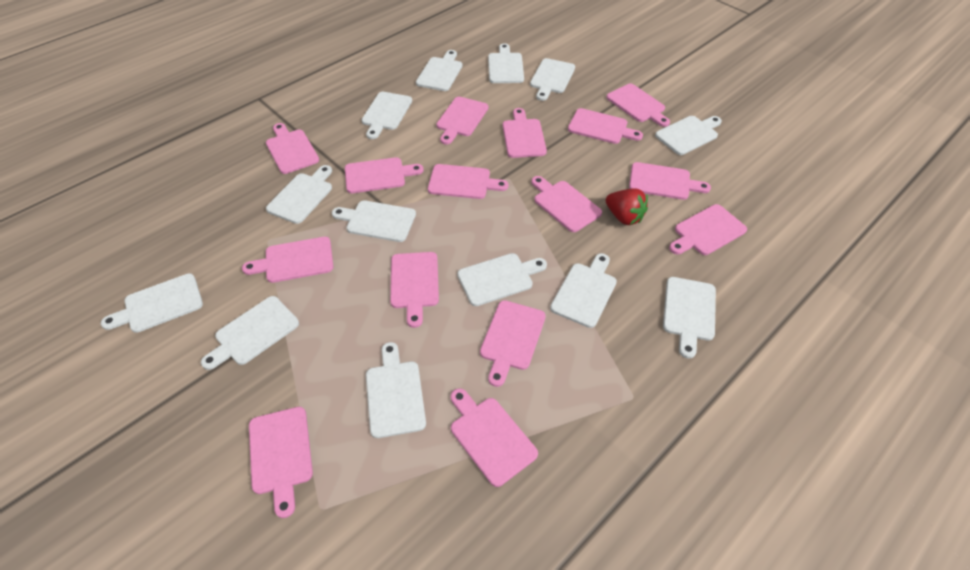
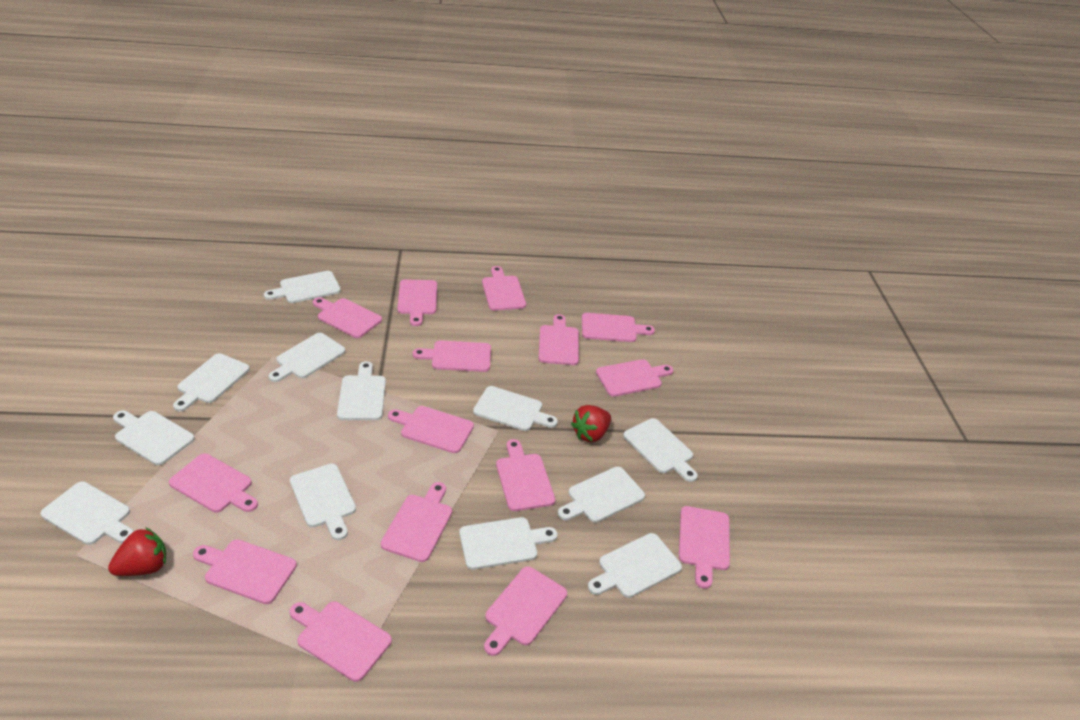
red strawberry: [605,188,648,225] = 1 -> [108,527,166,576] [571,405,611,442] = 2
white cutting board: [101,273,203,333] [201,296,299,370] [266,165,332,224] [332,200,416,242] [362,92,412,139] [366,342,426,438] [416,50,462,91] [457,253,547,306] [488,43,524,83] [530,58,575,101] [550,253,617,328] [655,116,722,155] [663,277,716,358] = 13 -> [40,482,134,545] [113,411,195,465] [173,353,250,411] [264,271,341,303] [268,333,345,382] [290,463,356,540] [337,361,386,420] [459,517,558,570] [473,386,558,431] [558,467,645,523] [588,533,682,598] [623,418,698,482] = 12

